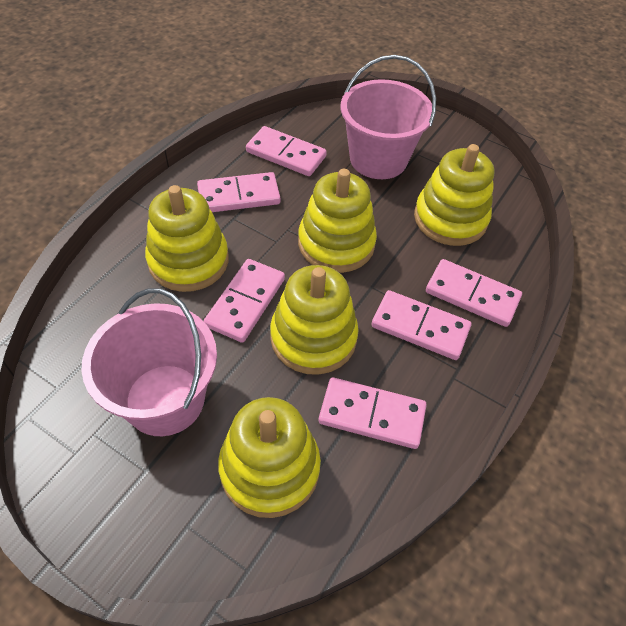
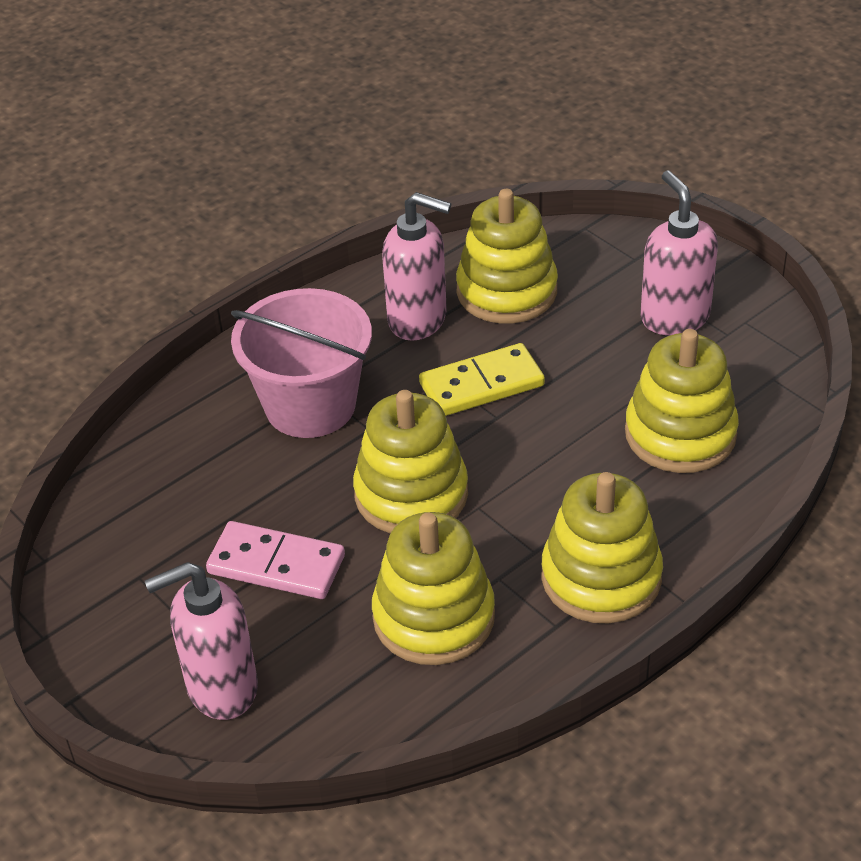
pink bucket: [81,288,217,436] [341,55,436,179] = 2 -> [231,288,372,438] = 1
pink domino: [197,172,281,212] [204,259,285,343] [246,126,327,176] [319,377,427,449] [371,290,471,360] [426,259,522,327] = 6 -> [206,521,345,599] = 1
pink soap dispenser: none = 0 -> [145,562,258,720] [382,192,451,341] [640,170,718,335] = 3
yellow domino: none = 0 -> [419,343,545,416] = 1

